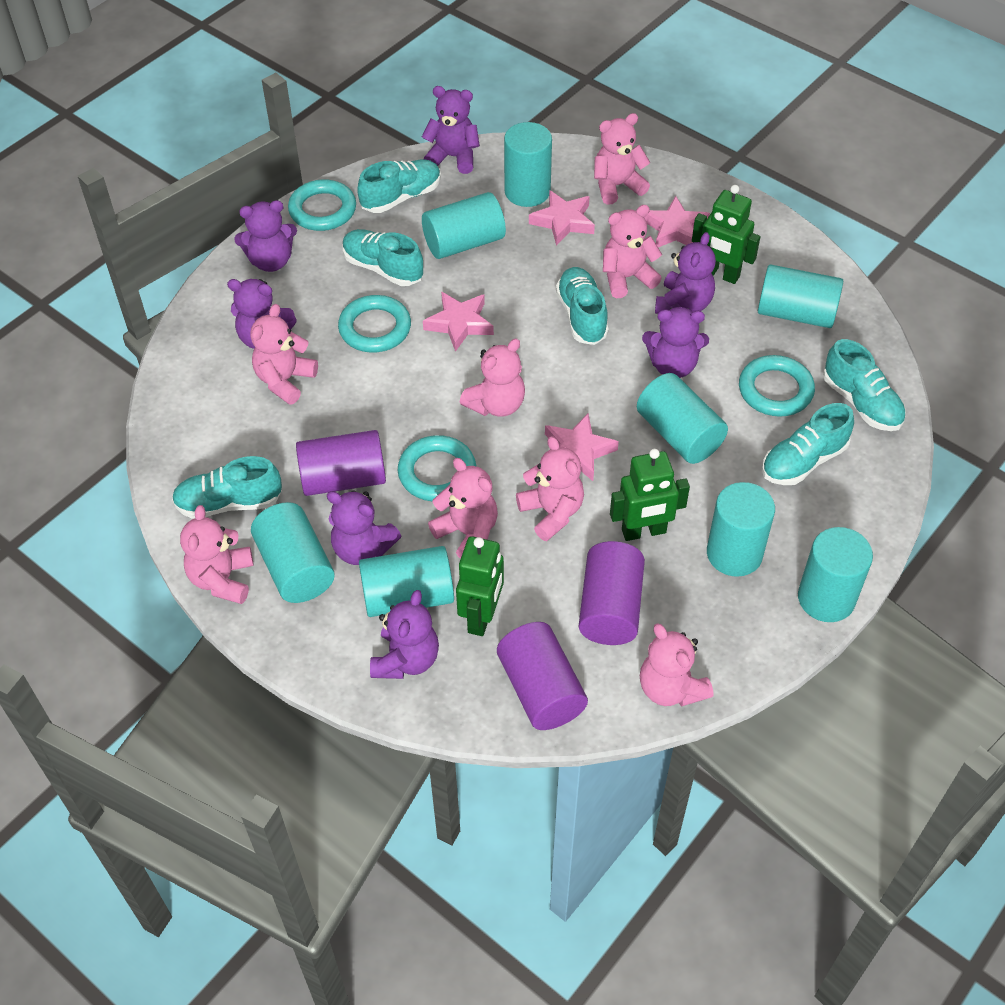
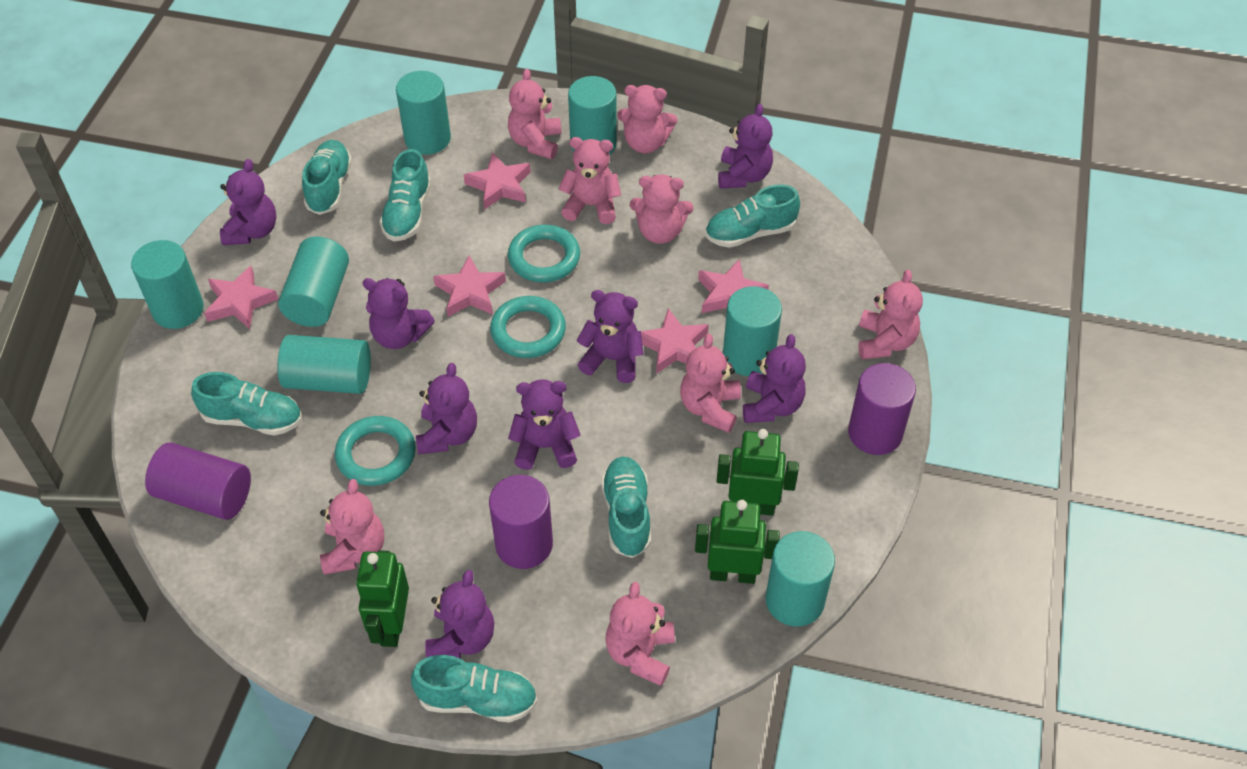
pink star: [423,292,494,352] [529,190,595,246] [545,414,619,481] [644,196,710,247] = 4 -> [204,266,278,329] [433,256,506,317] [464,152,531,210] [641,309,709,374] [698,259,769,313] = 5
purple teddy bear: [227,279,297,349] [234,200,297,272] [327,490,401,565] [370,590,439,679] [422,86,480,174] [642,307,709,378] [655,232,716,314] = 7 -> [220,159,276,245] [362,278,434,349] [416,363,477,455] [425,570,494,659] [508,379,581,470] [576,290,644,383] [718,104,773,189] [743,334,806,423] = 8
turquoise cylinder: [251,502,335,603] [359,546,454,617] [422,192,506,259] [504,122,552,207] [637,373,728,464] [707,482,775,577] [758,264,843,328] [798,527,873,622] = 8 -> [131,240,204,329] [277,335,371,394] [278,236,349,327] [396,71,451,155] [568,76,617,155] [723,286,782,376] [765,531,835,627] = 7
turquoise ring: [288,179,356,231] [338,295,411,353] [398,435,476,501] [739,355,815,417] = 4 -> [335,416,416,486] [490,296,566,358] [508,225,580,282] = 3

